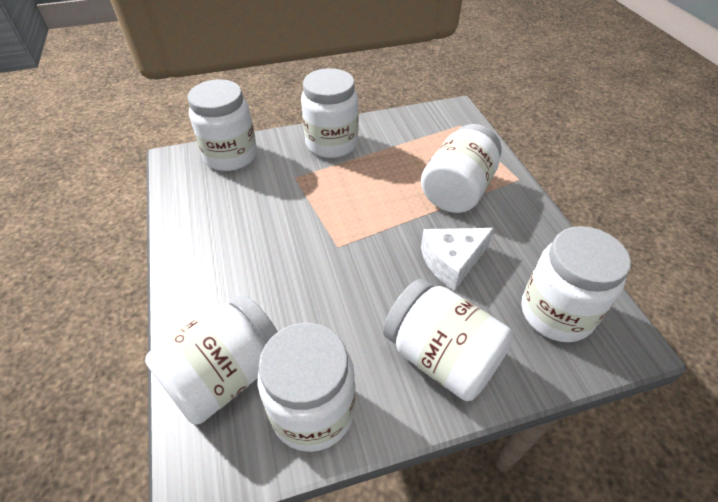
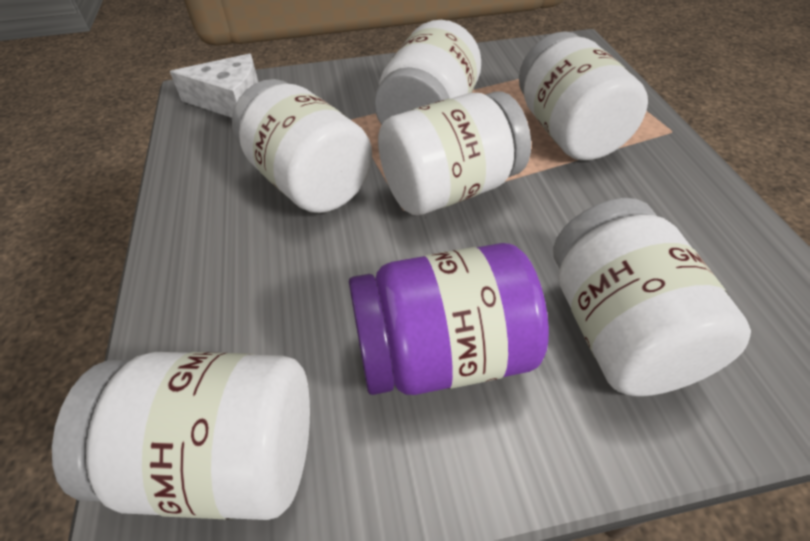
purple jar: none = 0 -> [349,243,549,395] = 1
white jar: [145,295,278,425] [188,79,257,171] [258,323,355,452] [301,68,359,158] [383,279,514,401] [421,124,501,213] [521,226,631,342] = 7 -> [52,352,310,520] [232,79,372,213] [374,20,481,125] [378,91,531,215] [519,31,648,161] [553,198,751,397] = 6

